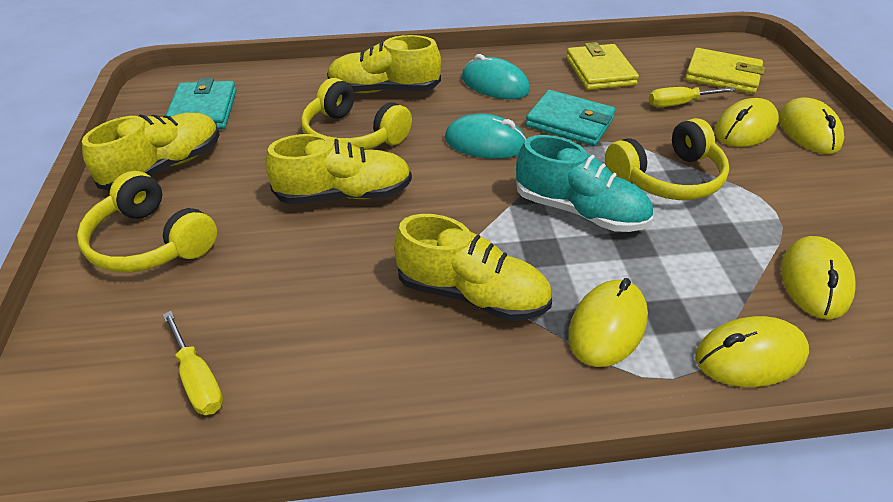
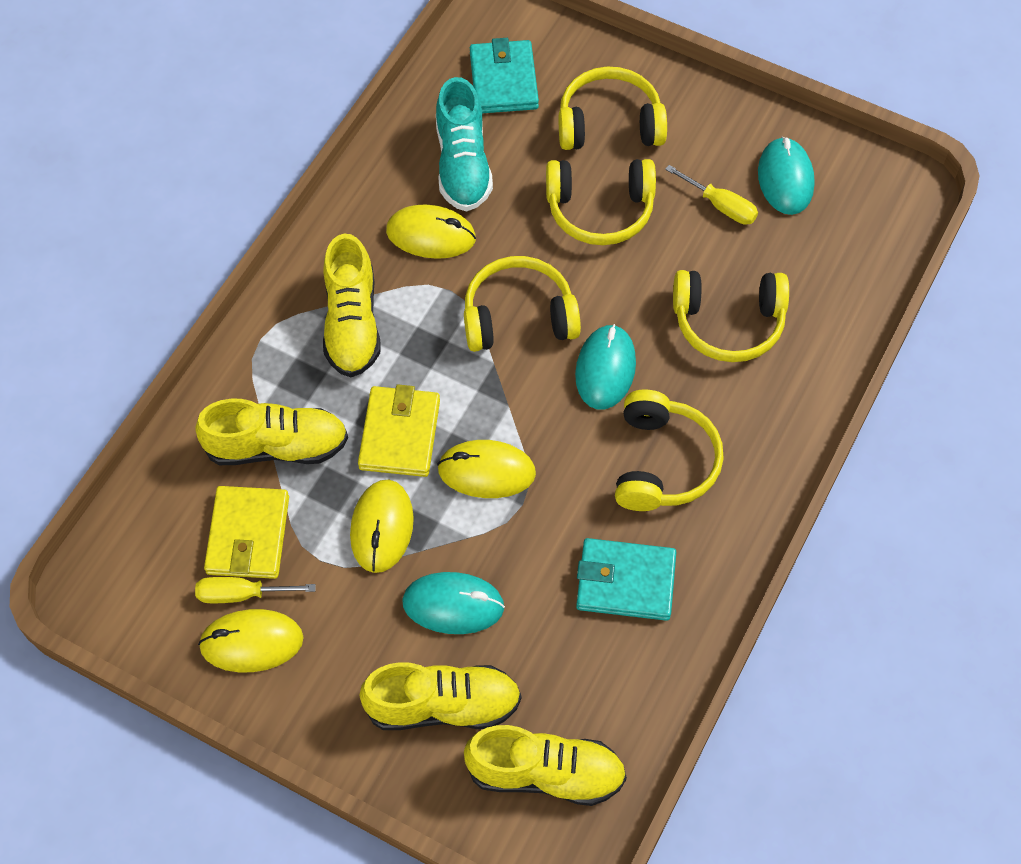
turquoise mouse: [445,114,526,159] [462,54,530,99] = 2 -> [402,572,505,634] [575,324,636,409] [758,137,815,215] = 3
yellow headphones: [77,171,217,272] [301,78,412,150] [605,118,729,200] = 3 -> [464,256,581,352] [546,159,656,245] [559,67,667,150] [615,389,724,511] [673,270,789,362] = 5
yellow mouse: [568,278,648,367] [695,316,809,387] [715,98,779,147] [779,97,844,154] [781,236,856,319] = 5 -> [198,609,304,672] [350,480,414,573] [386,204,476,259] [437,440,536,498] = 4

